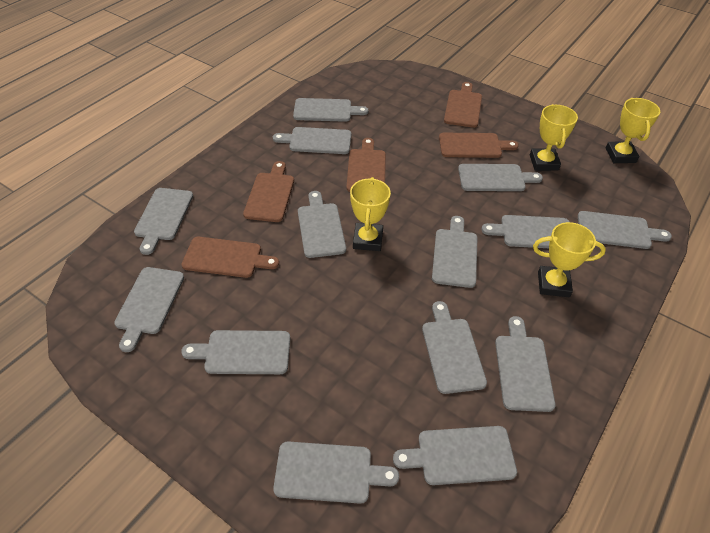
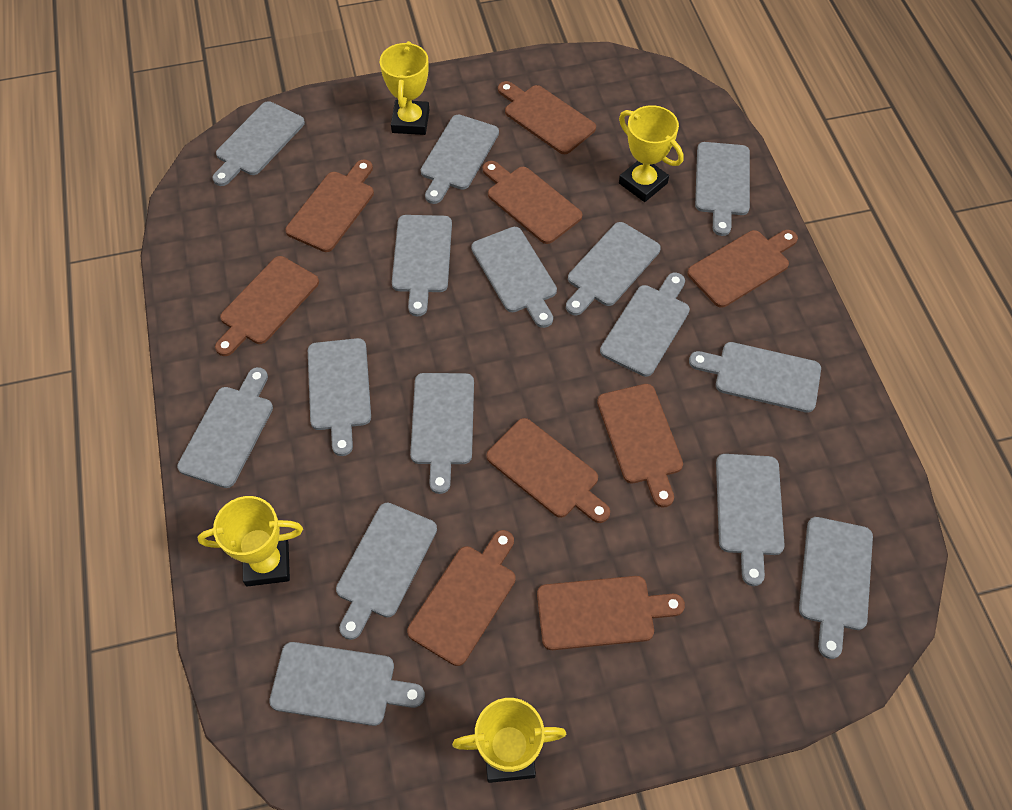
brown cutting board: [181,237,279,278] [243,161,294,222] [346,138,386,192] [439,133,519,158] [444,82,482,128] = 5 -> [215,256,319,356] [285,159,374,252] [407,530,516,666] [482,161,583,244] [486,418,610,523] [498,81,596,154] [537,576,685,650] [597,384,683,508] [687,230,798,308] = 9
grey cutting board: [114,267,184,352] [134,188,193,255] [181,330,290,374] [273,127,351,154] [273,441,399,504] [293,98,368,122] [298,191,346,258] [393,426,517,485] [422,301,487,394] [432,216,478,288] [458,164,543,191] [481,215,569,248] [495,316,556,412] [578,211,672,249] = 14 -> [177,367,273,488] [213,101,305,186] [269,642,425,726] [308,338,371,456] [336,503,437,640] [392,215,452,316] [410,373,474,494] [421,114,499,204] [471,227,557,328] [566,222,661,315] [600,272,690,377] [689,342,821,413] [695,142,750,236] [716,454,785,586] [799,517,873,659] = 15

